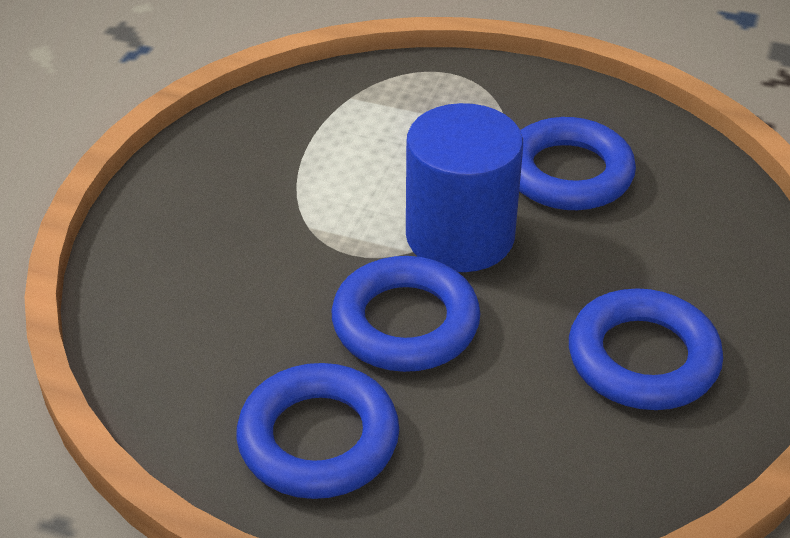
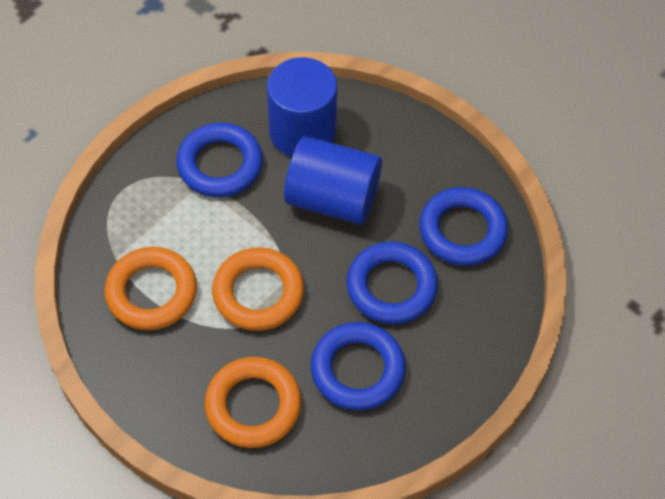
blue cylinder: [406,103,523,272] = 1 -> [267,57,337,157] [284,136,382,225] = 2
orange ring: none = 0 -> [104,247,197,330] [205,357,302,448] [212,247,304,331] = 3

